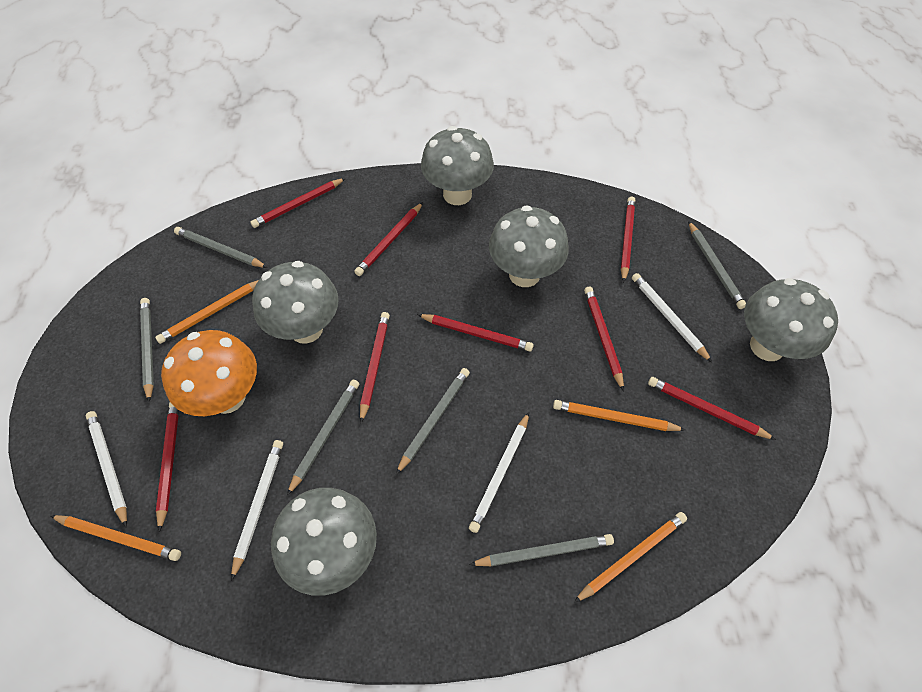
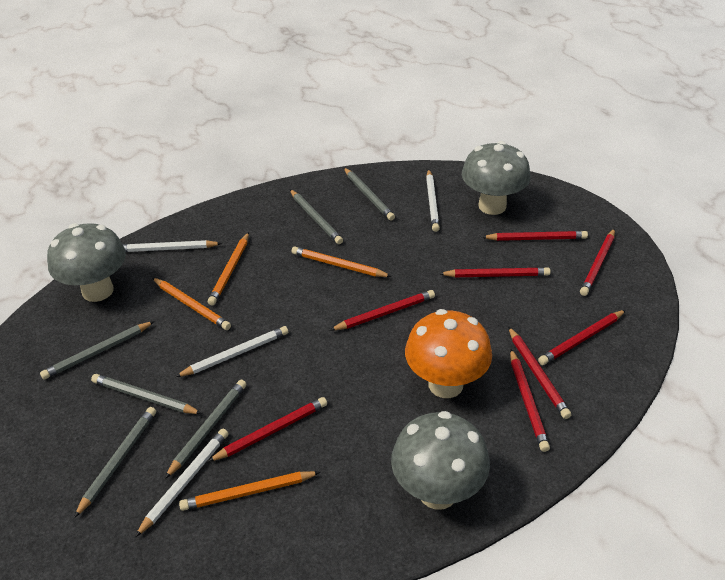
grey mushroom: [252,261,339,344] [271,488,377,596] [421,126,494,205] [489,205,569,287] [744,278,838,361] = 5 -> [47,223,126,302] [391,411,490,510] [462,141,531,215] = 3

